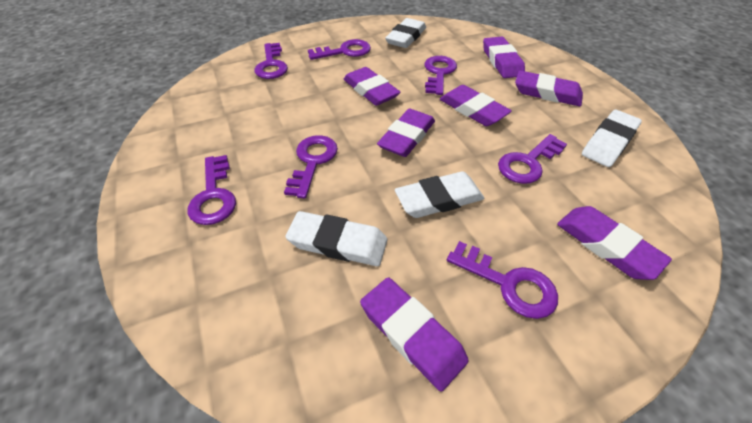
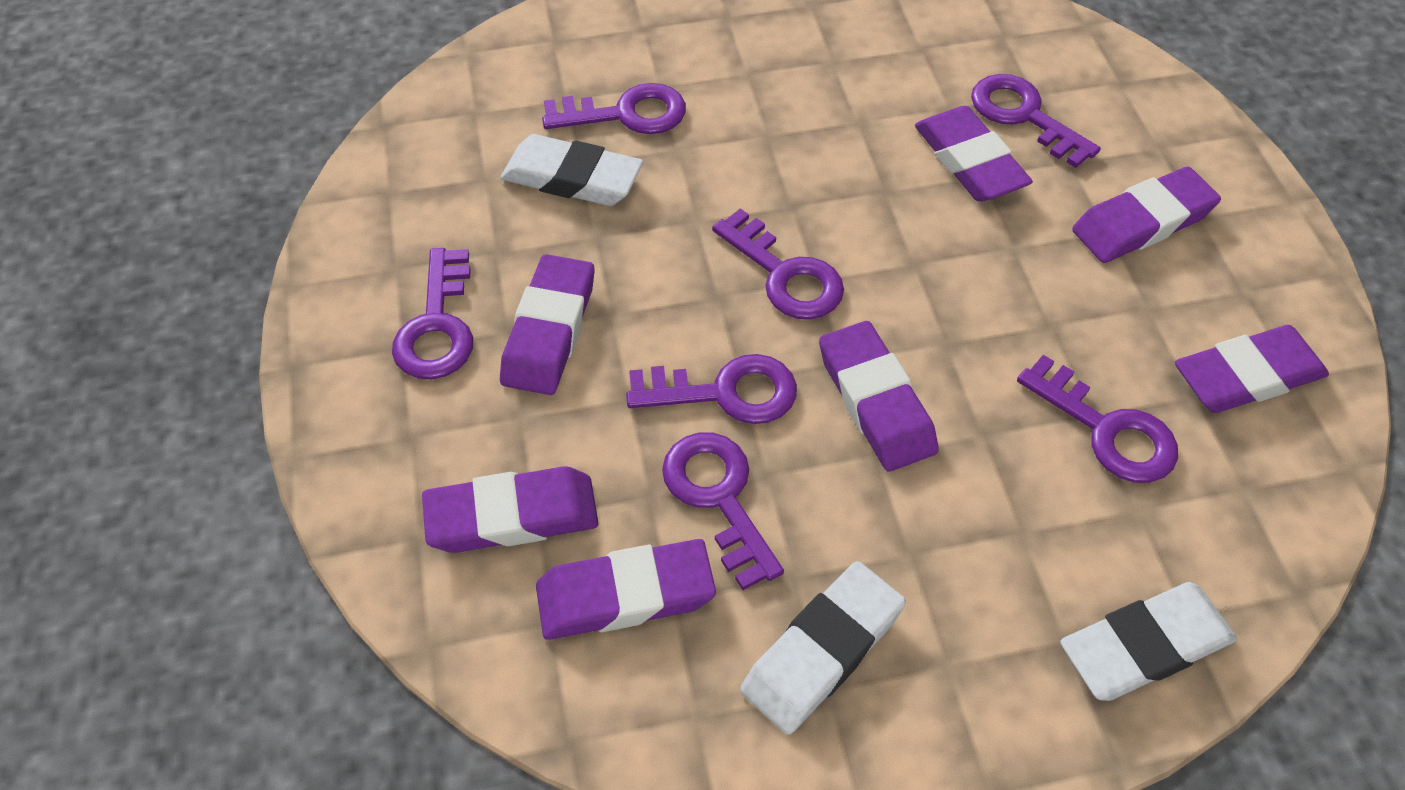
white eraser: [286,211,387,266] [385,18,426,48] [395,171,484,218] [582,110,642,167] = 4 -> [501,134,643,206] [740,561,906,735] [1060,582,1237,701] = 3

